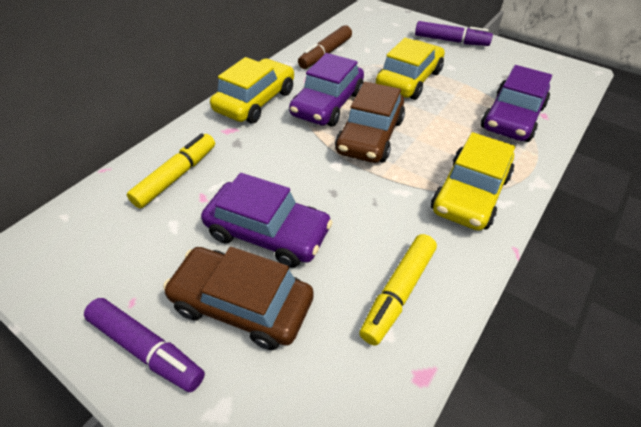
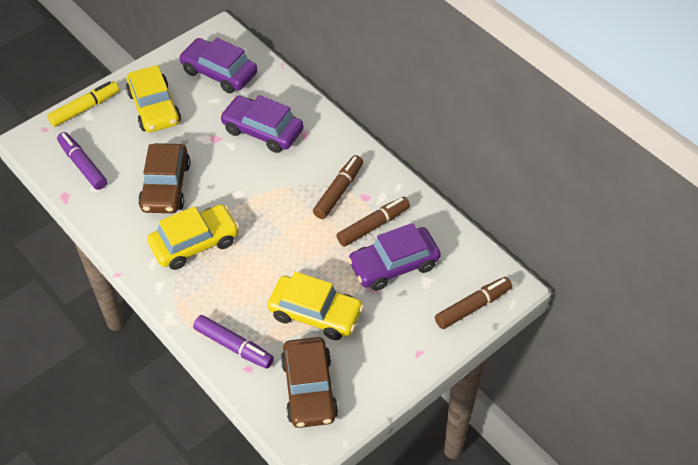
brown marker: [298,25,352,69] = 1 -> [313,155,363,219] [337,197,410,247] [435,277,512,329] = 3
yellow marker: [127,133,215,208] [359,234,437,346] = 2 -> [47,81,119,127] = 1

